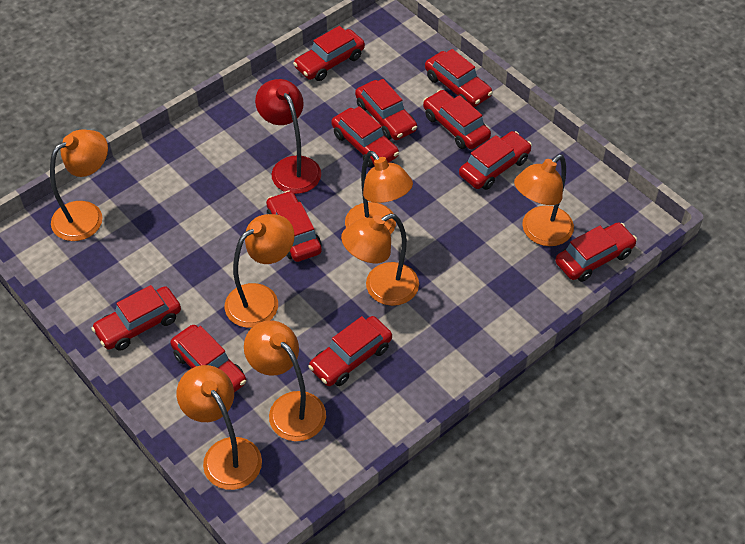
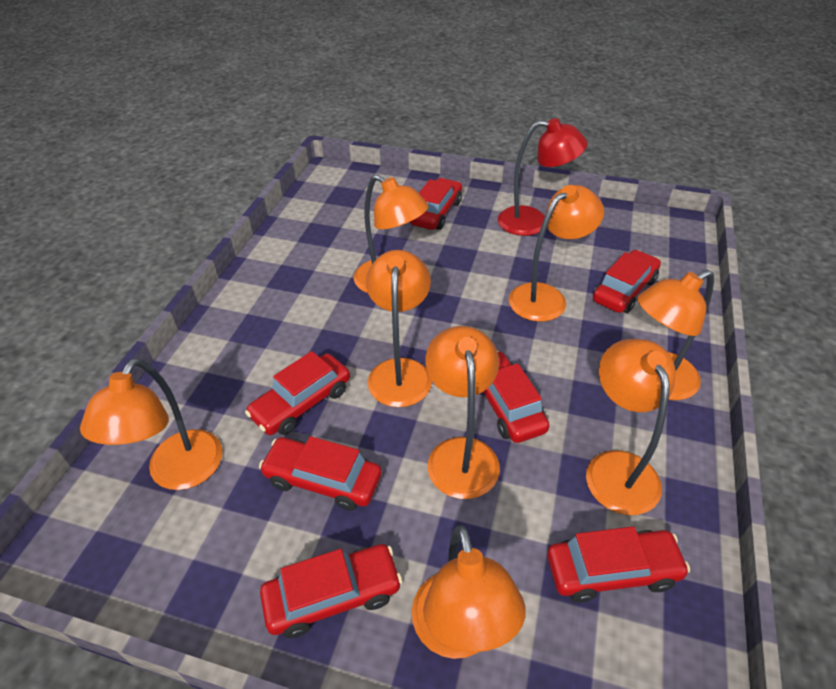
orange lamp: [50,129,108,241] [176,365,262,490] [224,214,295,328] [244,320,326,441] [341,214,419,306] [345,151,413,235] [514,154,574,246] = 7 -> [80,358,222,490] [353,174,429,293] [366,250,432,407] [412,525,525,659] [425,326,500,499] [509,185,604,322] [586,339,676,515] [637,270,714,400] = 8
red car: [91,285,181,351] [170,325,246,392] [266,190,322,262] [293,26,365,81] [308,316,392,386] [332,106,399,168] [355,79,417,140] [423,90,491,149] [425,49,493,107] [459,131,532,190] [555,222,637,282] = 11 -> [245,351,350,435] [259,436,382,511] [260,544,402,638] [410,178,462,230] [483,351,550,443] [547,526,690,603] [593,250,661,313] = 7

